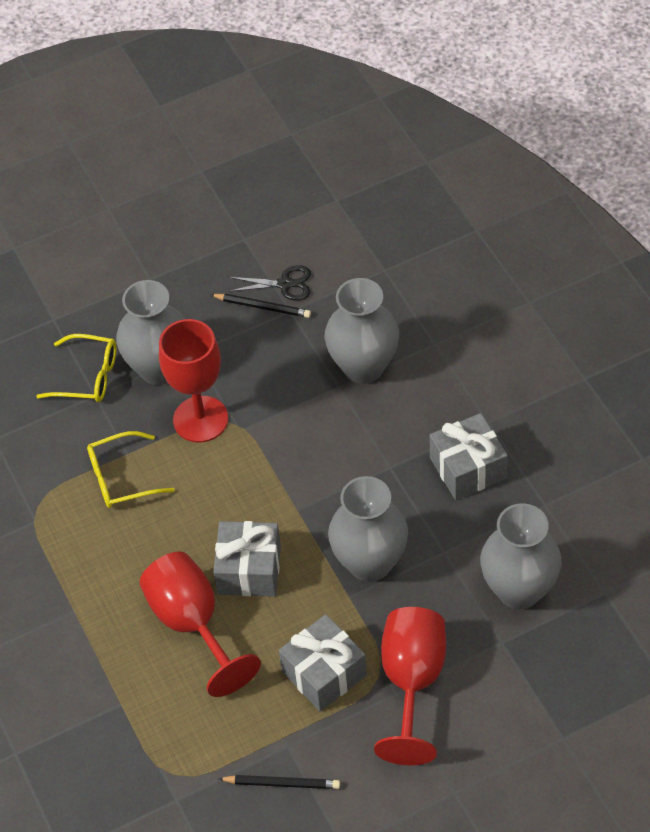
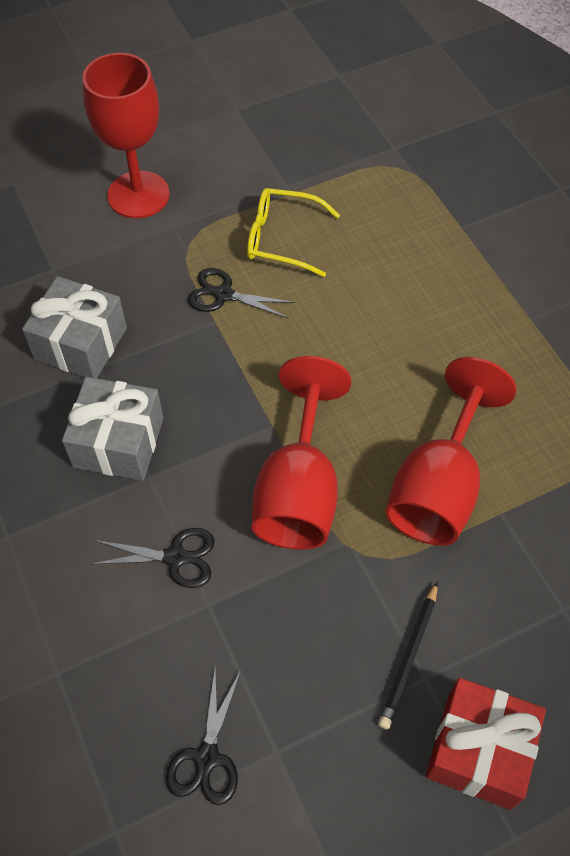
black pencil: [210,294,311,318] [218,775,340,789] = 2 -> [378,581,438,729] = 1
black scissors: [228,265,311,301] = 1 -> [92,528,215,588] [166,669,241,805] [188,268,295,318] = 3
grey gift: [213,521,281,597] [279,614,367,711] [429,413,508,500] = 3 -> [22,276,127,378] [62,377,163,481] = 2
grey vase: [116,280,185,385] [324,278,399,384] [328,476,408,582] [480,503,562,609] = 4 -> none = 0
red gift: none = 0 -> [426,678,546,810] = 1
yellow glasses: [36,334,117,402] [87,431,175,508] = 2 -> [247,188,340,277] = 1

